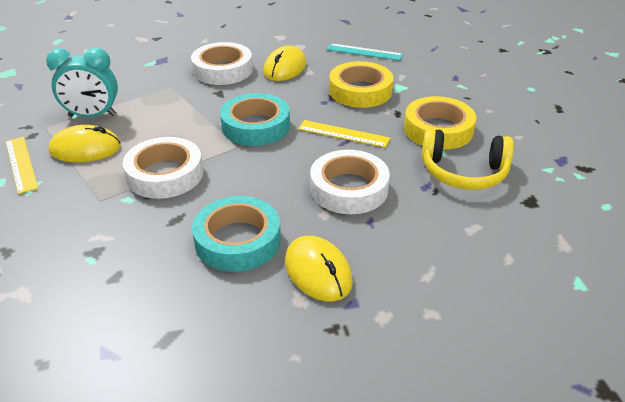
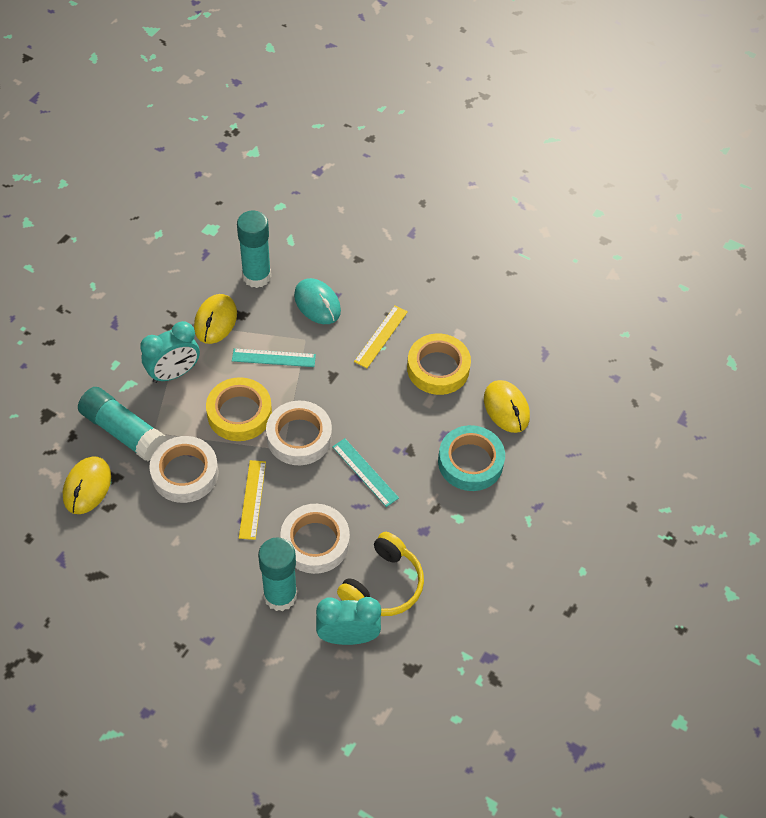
turquoise clock: [46,48,118,117] = 1 -> [140,321,200,383] [316,597,381,645] = 2
turquoise glue stick: none = 0 -> [78,387,166,461] [237,211,271,288] [258,537,297,611] = 3
turquoise mouse: none = 0 -> [294,278,341,324] = 1
turquoise ruler: [327,43,403,61] = 1 -> [232,348,316,367] [332,438,399,507] = 2
turquoise tape: [192,196,281,272] [220,93,290,146] = 2 -> [438,425,505,491] = 1

